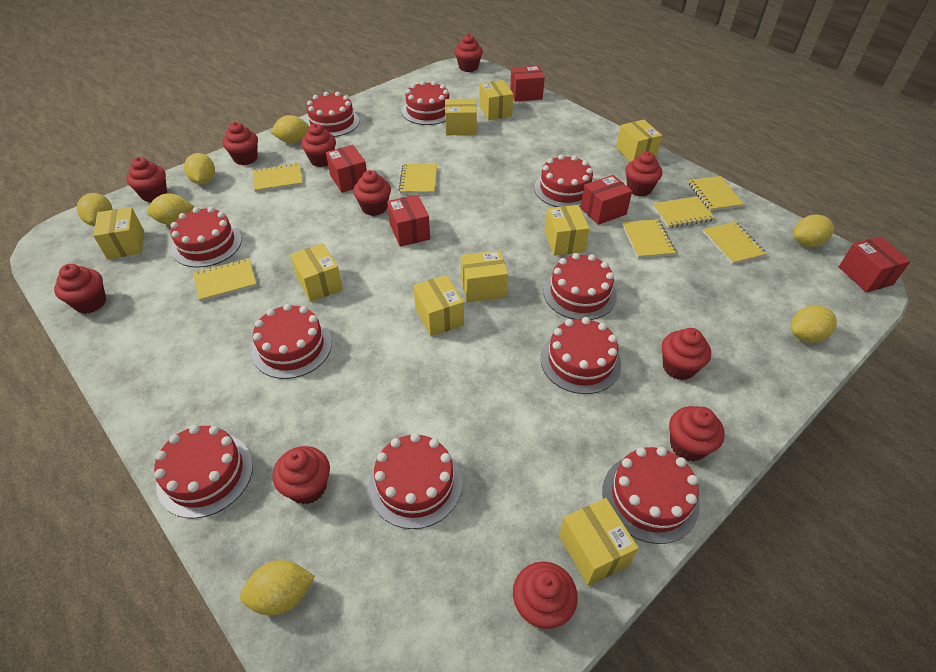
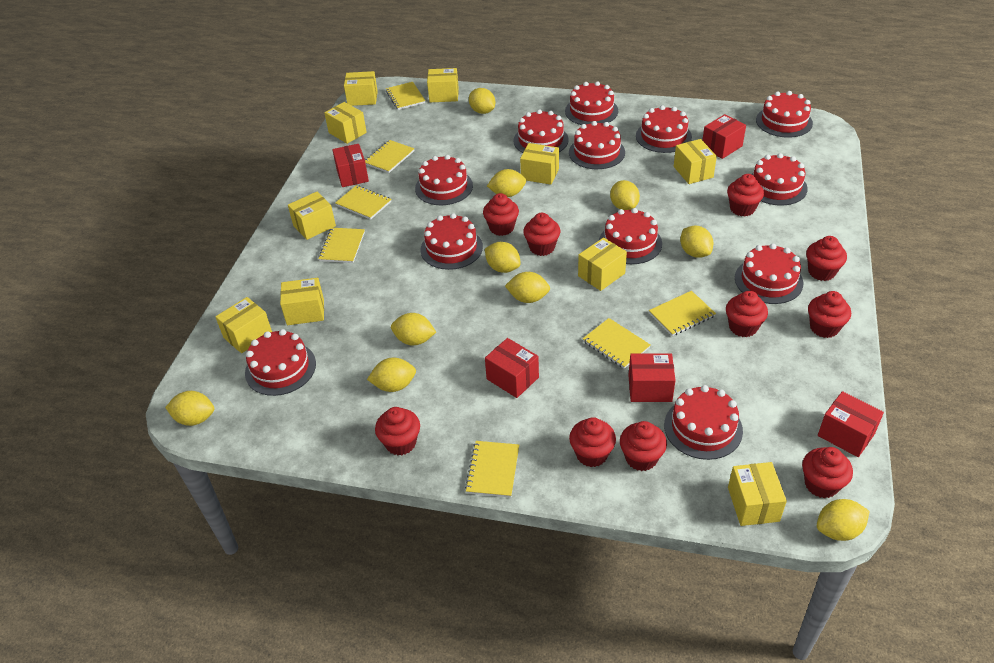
red cake: [154,425,253,519] [170,207,242,268] [252,304,332,379] [305,92,359,137] [369,433,462,529] [402,81,449,125] [534,154,593,207] [541,317,621,394] [543,253,617,320] [602,447,700,544] = 10 -> [245,329,316,396] [415,155,473,205] [420,213,483,270] [513,109,569,153] [565,81,618,125] [569,121,625,169] [599,208,662,264] [636,105,692,153] [664,385,743,460] [735,243,803,304] [752,153,808,205] [756,91,813,138] = 12
red cupcake: [54,264,106,314] [126,157,167,202] [223,122,258,165] [273,446,330,504] [301,124,336,167] [353,170,391,216] [455,34,483,72] [513,561,578,629] [625,152,662,197] [662,328,711,380] [669,406,725,462] = 11 -> [375,407,420,455] [483,193,519,236] [523,213,560,256] [569,417,616,467] [620,421,667,471] [726,291,768,337] [727,174,764,217] [802,447,853,498] [806,236,847,281] [808,291,851,338] = 10
yellow box: [93,207,144,259] [290,243,343,302] [413,275,464,336] [445,99,477,135] [461,250,508,303] [479,80,513,120] [544,205,590,256] [559,498,638,586] [616,120,662,162] = 9 -> [215,297,272,353] [280,278,324,325] [288,192,336,240] [324,102,367,144] [344,71,378,106] [427,68,459,102] [520,143,559,185] [578,237,627,291] [674,139,717,184] [728,462,787,526] = 10
yellow lemon: [77,193,113,226] [147,193,194,225] [184,153,215,184] [240,560,315,616] [271,115,309,143] [791,306,837,343] [794,215,834,247] = 7 -> [165,391,214,426] [367,358,416,392] [391,313,436,345] [469,88,495,114] [485,242,521,273] [487,169,526,197] [505,272,550,303] [610,180,640,210] [680,226,713,258] [817,499,869,541] = 10

